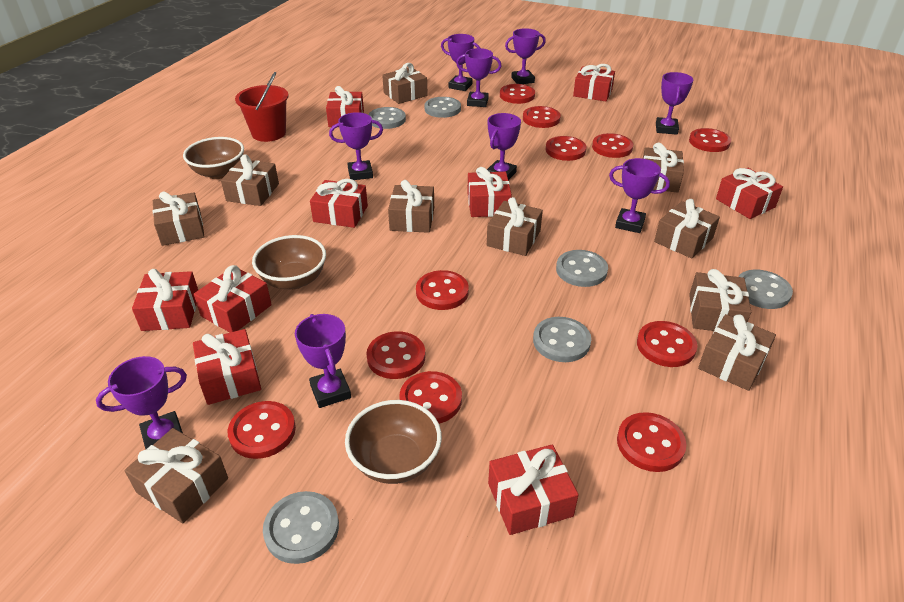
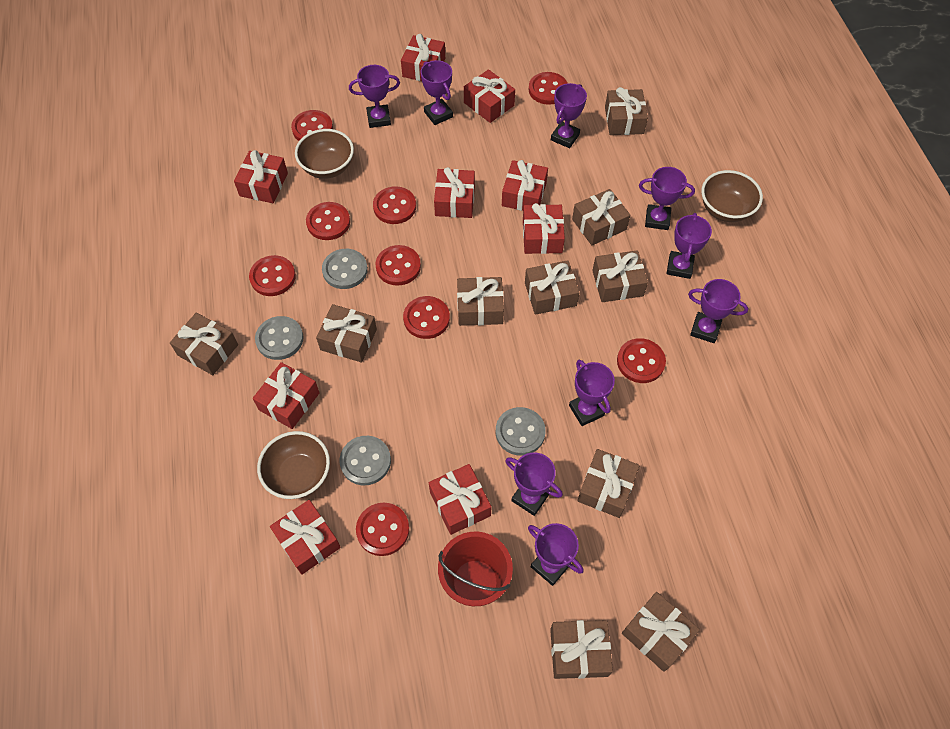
grey button: [263,491,339,564] [368,107,406,129] [425,97,461,118] [533,317,591,362] [556,250,608,287] [738,270,793,309] = 6 -> [255,316,304,360] [322,249,368,289] [339,436,391,486] [496,407,546,456] = 4
red button: [228,401,296,459] [366,331,426,379] [399,371,462,424] [416,270,469,310] [500,84,535,104] [523,106,561,128] [546,136,586,161] [592,133,633,158] [617,412,686,472] [637,321,698,367] [689,128,731,152] = 11 -> [249,255,296,296] [291,110,333,141] [306,202,350,240] [356,503,409,556] [373,186,416,224] [376,245,421,286] [403,296,450,339] [529,72,568,105] [617,338,666,383] = 9

